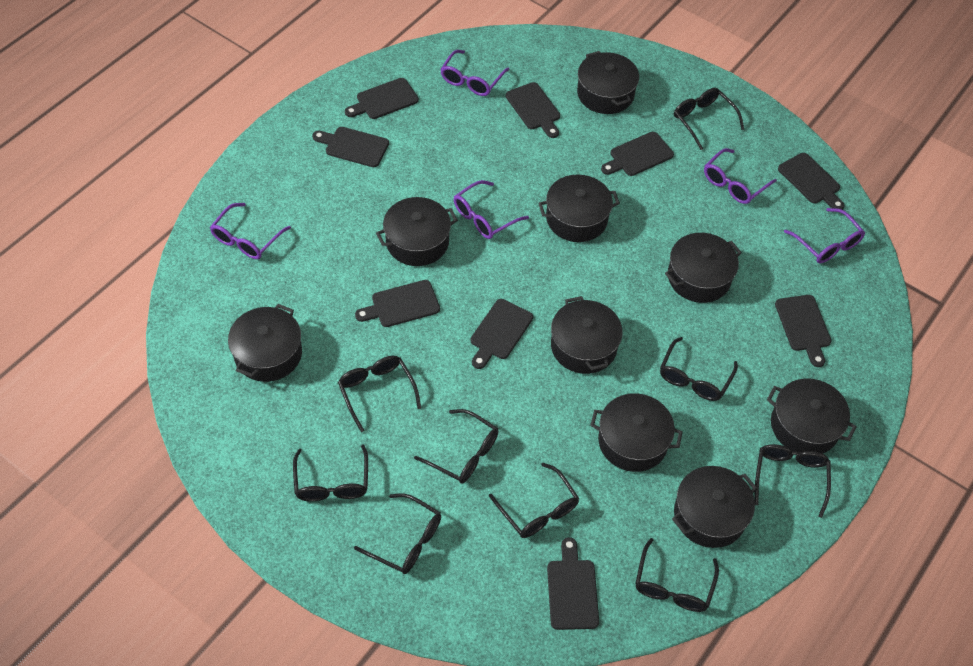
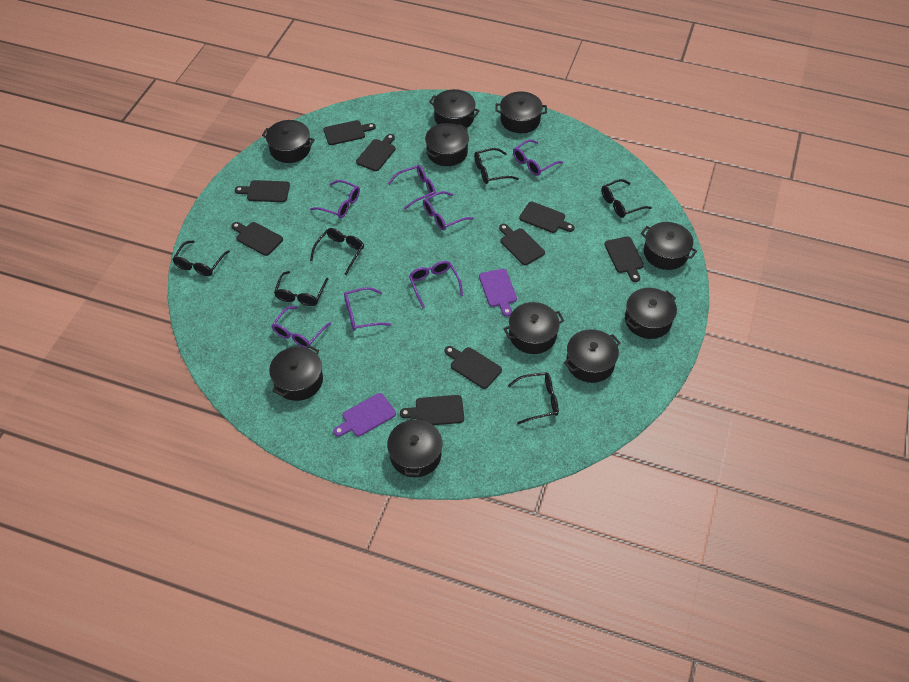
black glasses: [293,444,368,501] [338,355,421,432] [354,493,441,574] [414,409,498,483] [489,463,579,538] [635,538,719,612] [660,337,738,401] [674,88,744,150] [754,444,831,518] = 9 -> [172,240,230,276] [274,271,328,306] [310,228,364,275] [474,148,519,184] [508,372,559,424] [601,179,652,218] = 6
black pot: [228,304,302,382] [376,197,458,266] [538,174,620,242] [551,296,623,374] [577,51,639,114] [590,393,683,472] [665,233,742,303] [672,466,757,548] [767,378,857,454] = 9 -> [262,120,315,163] [269,345,323,401] [387,416,443,477] [425,123,469,166] [429,89,480,128] [495,91,547,133] [503,302,564,354] [564,329,621,383] [625,288,677,339] [641,222,697,270] = 10
purple cutting board: none = 0 -> [333,393,396,437] [479,269,517,317] = 2
purple glasses: [210,203,291,259] [440,50,510,96] [454,180,529,239] [704,148,777,204] [784,208,865,263] = 5 -> [271,306,331,348] [310,180,360,218] [344,287,392,331] [388,165,436,210] [409,261,463,308] [423,191,474,230] [513,140,563,176] = 7

